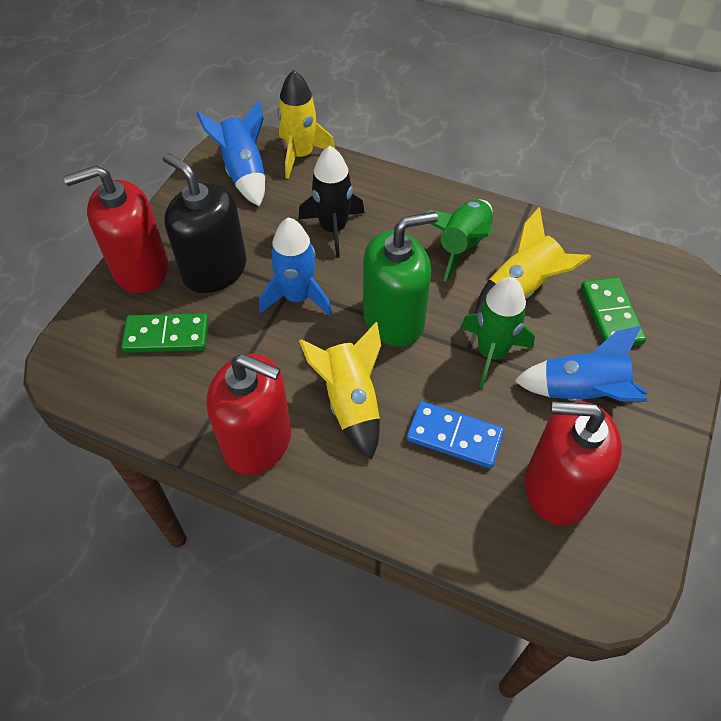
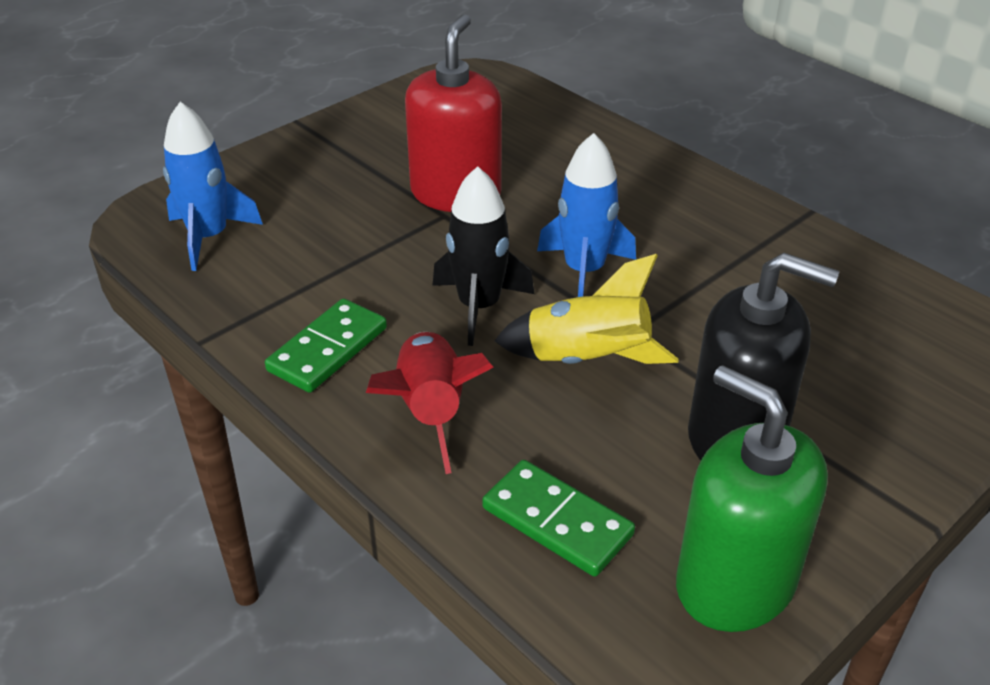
blue domino: [407,401,504,468] = 1 -> none = 0
blue rocket: [196,100,265,207] [259,217,332,316] [514,326,647,402] = 3 -> [163,102,263,271] [537,133,636,297] = 2
green rocket: [426,199,493,282] [460,277,535,388] = 2 -> none = 0
red rocket: none = 0 -> [366,332,494,474] = 1
red soap dispenser: [64,166,168,293] [207,354,291,475] [525,401,622,526] = 3 -> [405,14,502,212] = 1
yellow rocket: [278,70,335,179] [299,322,381,460] [475,207,591,313] = 3 -> [495,254,679,364] = 1

